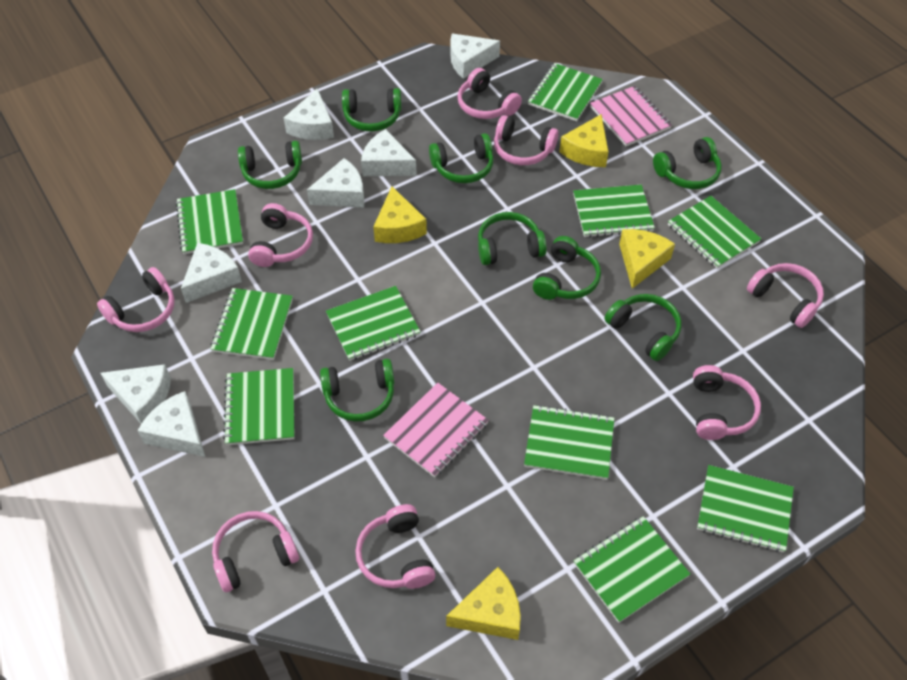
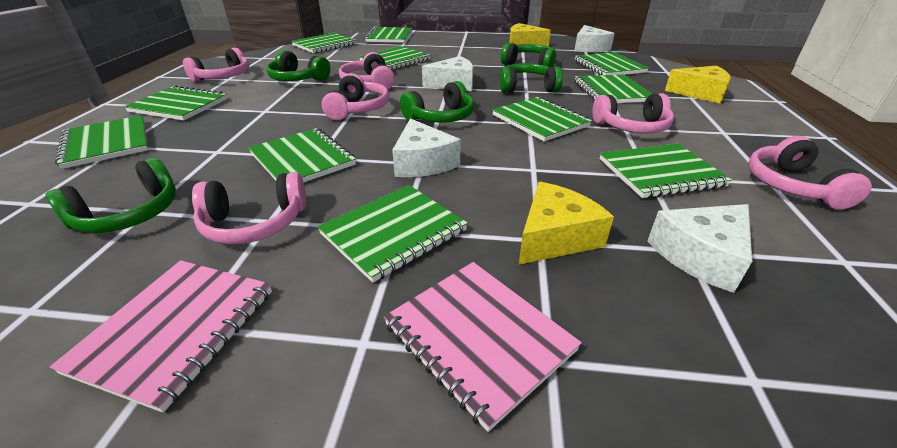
green headphones: [238,141,302,189] [320,359,394,422] [342,88,401,132] [429,133,494,183] [478,212,547,265] [533,236,601,300] [605,294,682,361] [653,137,722,189] = 8 -> [46,157,176,233] [266,50,330,81] [400,81,474,123] [500,63,563,93] [501,42,556,67] = 5
green notebook: [176,189,243,254] [210,288,293,360] [223,368,295,445] [326,286,421,361] [524,405,614,480] [528,63,603,121] [573,185,655,238] [573,516,690,623] [668,196,761,269] [697,465,794,552] = 10 -> [55,115,148,169] [124,85,227,121] [248,128,356,183] [291,33,356,53] [317,185,468,283] [359,46,430,70] [365,26,412,43] [492,97,592,142] [575,52,649,75] [575,74,651,103] [600,144,732,198] = 11
pink headphones: [97,267,175,332] [212,511,299,592] [248,203,313,267] [355,504,435,589] [457,68,522,119] [494,115,559,165] [693,365,761,440] [747,263,824,328] = 8 -> [183,48,249,82] [192,172,306,244] [322,73,389,120] [339,52,395,90] [593,93,674,134] [748,136,872,210] = 6
white cheese: [100,364,171,424] [138,391,205,457] [181,243,242,303] [284,88,334,140] [307,158,364,207] [361,129,417,176] [450,33,500,79] = 7 -> [392,118,461,177] [422,56,473,91] [574,25,615,52] [647,204,752,293] = 4
yellow cheese: [373,187,427,243] [446,567,521,640] [559,114,609,167] [619,229,675,289] = 4 -> [509,23,551,46] [519,182,614,265] [665,66,731,103] = 3

